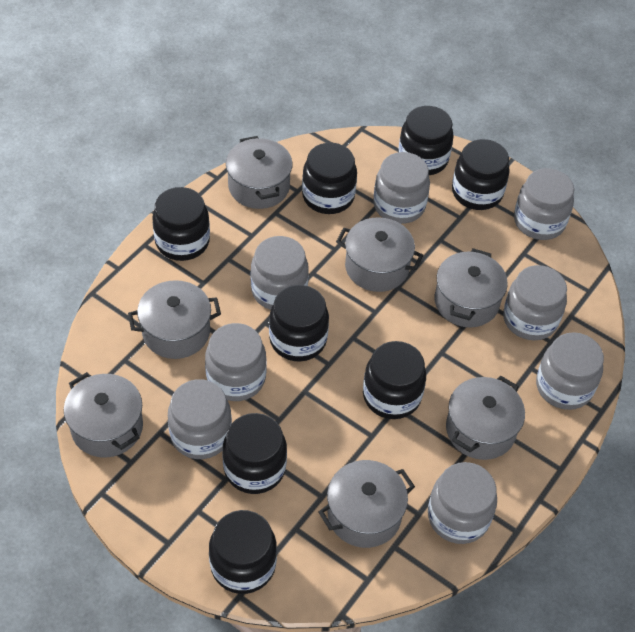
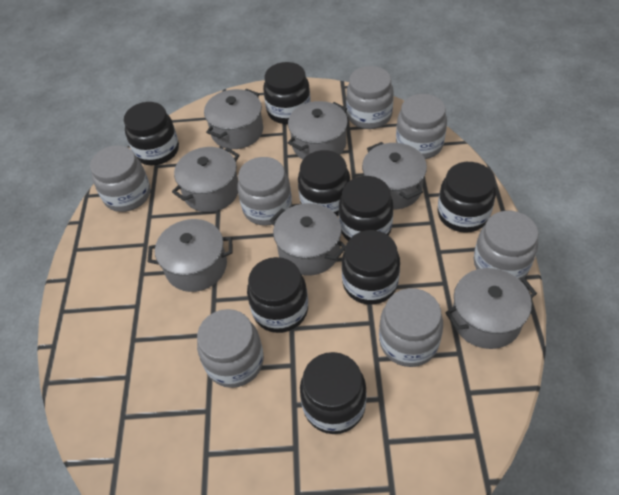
grey jar: [168,379,232,459] [205,323,267,401] [251,236,309,310] [373,152,430,224] [428,462,497,544] [503,265,567,340] [514,168,574,240] [536,332,604,410] = 8 -> [90,145,150,212] [197,309,264,388] [237,157,292,226] [346,66,394,129] [379,288,443,367] [396,94,447,159] [473,211,538,279] = 7

